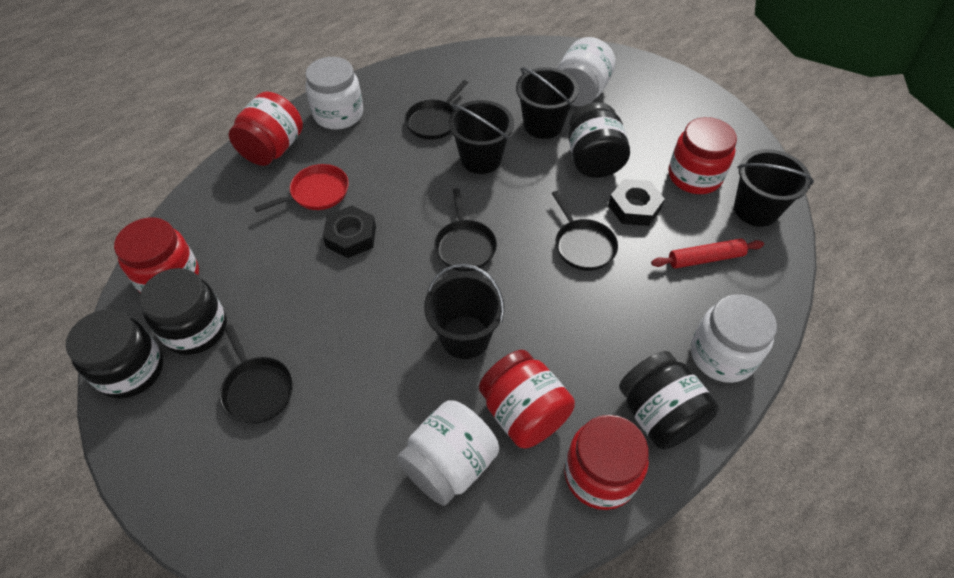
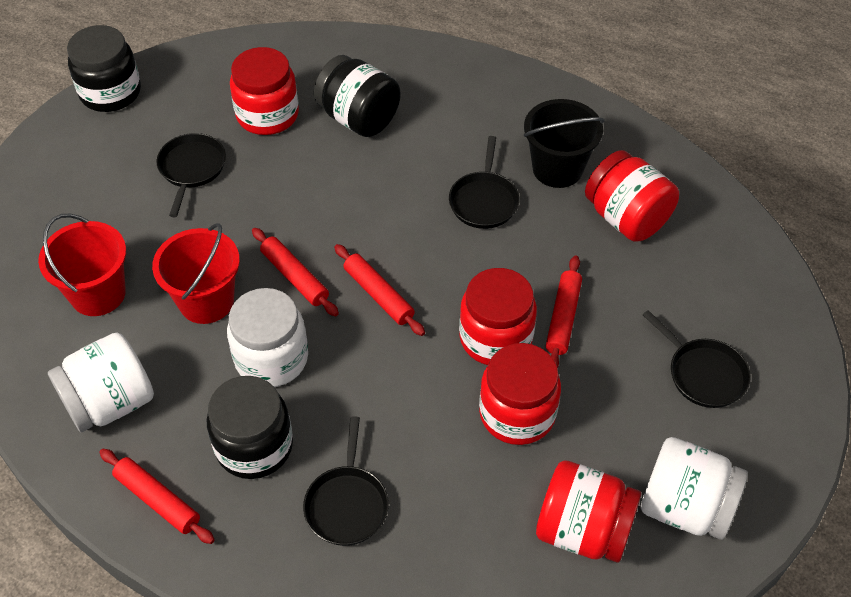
black bucket: [424,264,505,359] [449,100,514,174] [516,67,579,139] [734,149,814,227] = 4 -> [524,99,604,188] = 1
black jar: [66,309,164,399] [139,268,227,355] [568,102,630,178] [619,351,719,450] = 4 -> [67,25,141,112] [207,376,293,479] [314,55,401,137] = 3
black nut: [323,206,376,258] [608,179,665,226] = 2 -> none = 0
red bucket: none = 0 -> [38,214,126,316] [152,223,240,324] = 2
red pan: [254,164,349,212] = 1 -> none = 0
red rolling pin: [651,239,764,268] = 1 -> [99,449,215,544] [252,228,339,316] [334,244,425,336] [546,256,582,368] = 4
white jar: [305,57,363,130] [397,400,499,506] [557,37,616,107] [691,294,777,383] = 4 -> [48,333,154,432] [227,288,308,387] [641,437,748,540] = 3

